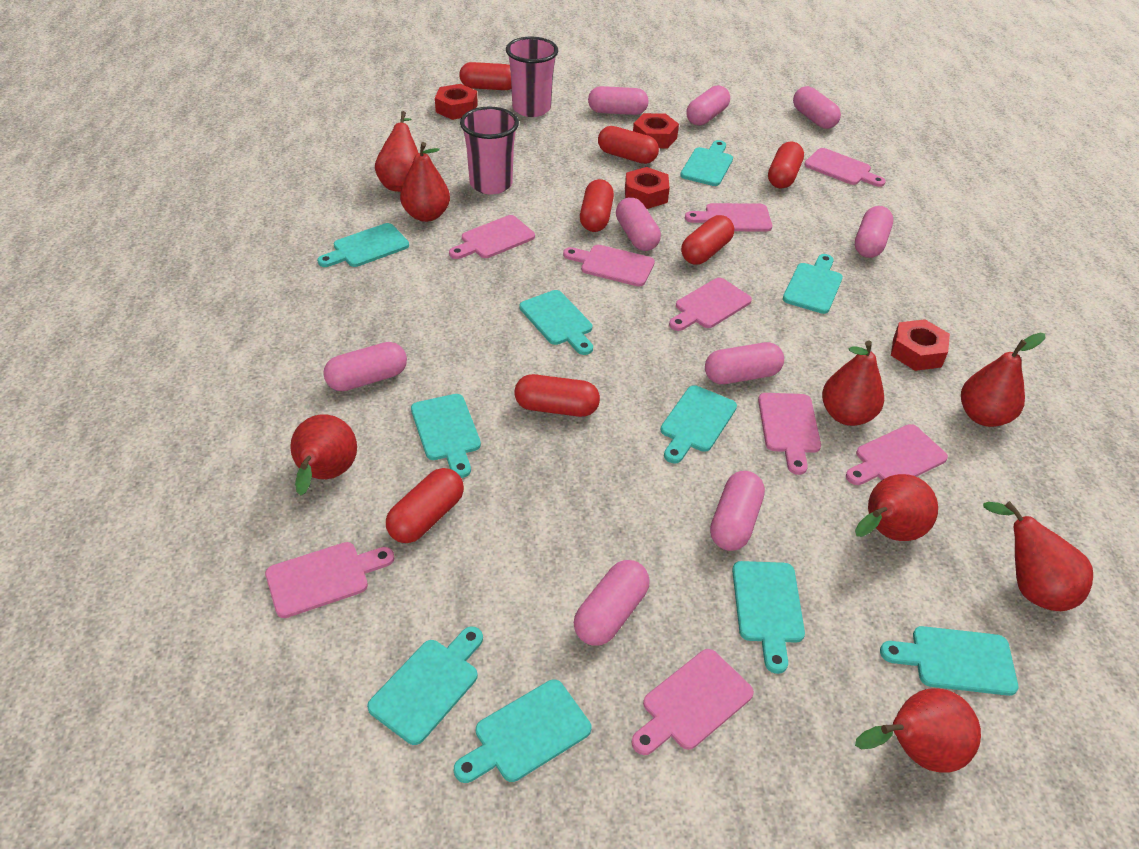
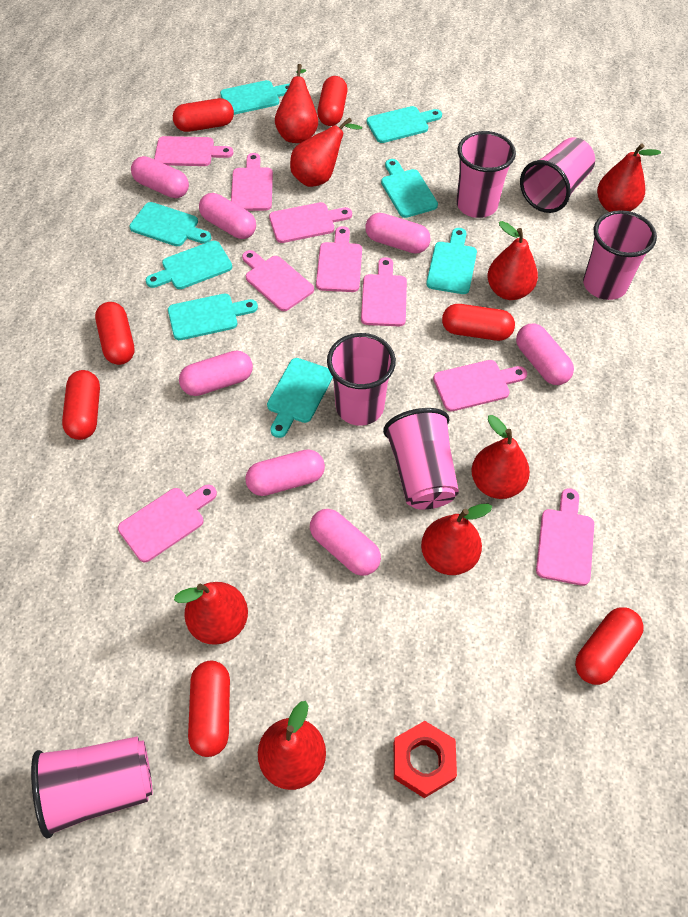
pink capsule: [323,342,407,391] [574,560,650,646] [588,86,649,115] [616,197,661,251] [686,85,730,126] [705,342,784,384] [710,471,765,551] [793,86,841,129] [855,206,893,258] = 9 -> [131,156,189,198] [179,350,253,396] [199,193,256,239] [245,449,325,496] [310,509,381,576] [365,213,431,254] [516,323,574,385] = 7
pink cup: [460,106,519,194] [506,37,558,117] = 2 -> [31,736,153,839] [327,333,396,426] [383,408,459,510] [457,131,516,218] [520,137,595,213] [583,210,657,300] = 6
red nut: [435,84,478,120] [625,167,670,209] [633,113,679,148] [891,319,950,371] = 4 -> [394,721,457,798] = 1
turquoise cutting board: [317,223,409,267] [367,627,483,745] [411,394,481,478] [454,679,591,783] [520,290,593,355] [661,385,737,463] [680,140,733,186] [732,561,805,674] [783,254,843,314] [880,626,1018,696] = 10 -> [129,202,211,246] [146,241,232,289] [168,294,258,340] [220,80,290,115] [267,358,333,438] [367,106,442,143] [381,159,438,218] [426,228,477,294] = 8

